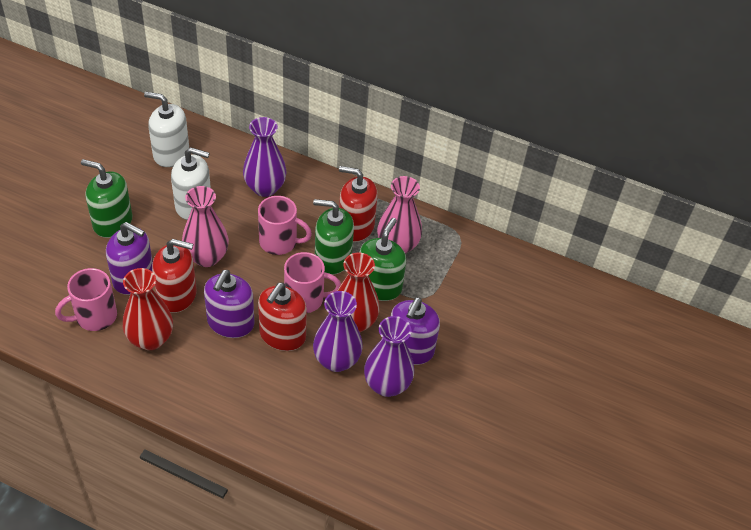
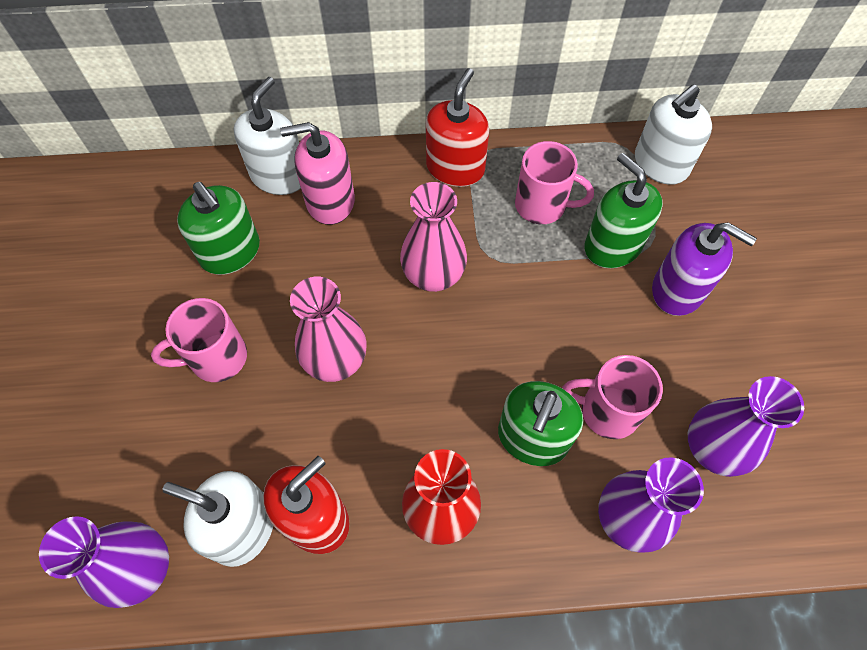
pink soap dispenser: none = 0 -> [280,122,355,225] = 1
purple soap dispenser: [106,222,153,295] [204,270,254,338] [391,297,440,365] = 3 -> [652,222,757,316] = 1
red soap dispenser: [152,239,197,313] [258,283,307,351] [339,166,378,242] = 3 -> [263,456,350,554] [426,68,489,187] = 2
red vase: [123,268,173,350] [337,253,380,332] = 2 -> [402,449,481,545] = 1
white soap dispenser: [144,92,189,167] [171,147,211,220] = 2 -> [162,471,273,567] [234,77,301,195] [635,84,712,185] = 3

